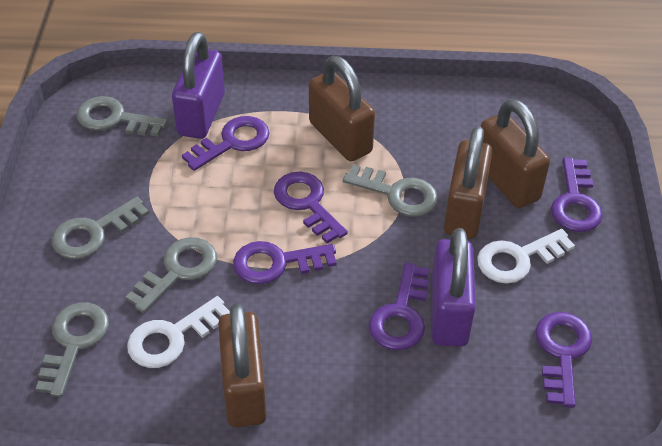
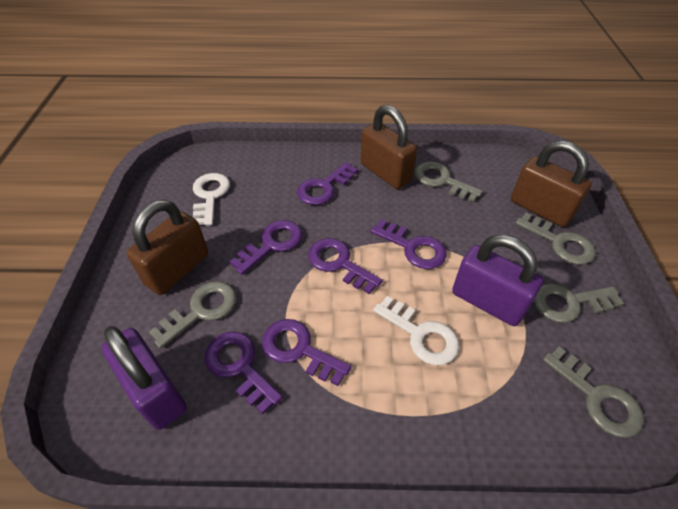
brown padlock: [218,304,267,427] [309,56,375,161] [444,126,493,239] [481,99,550,208] = 4 -> [126,200,208,295] [360,105,417,189] [511,141,592,227] = 3

